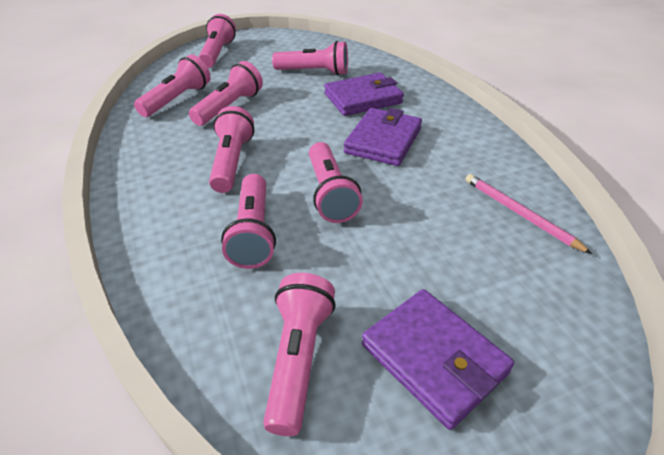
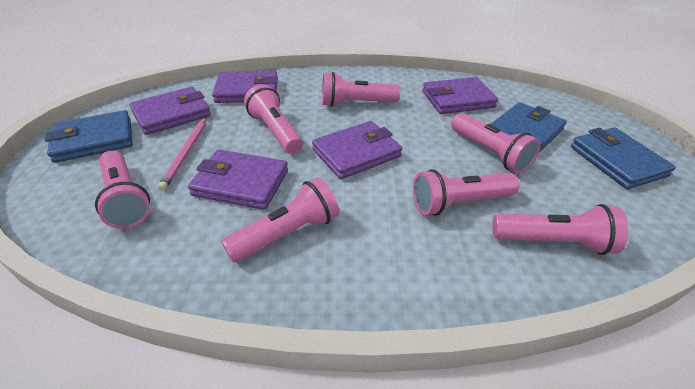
blue wallet: none = 0 -> [45,110,133,163] [490,102,567,153] [571,127,676,189] = 3
pink flashlight: [134,55,210,117] [189,61,263,126] [199,14,236,68] [209,106,254,193] [221,174,276,269] [263,273,336,436] [272,41,348,75] [309,142,363,223] = 8 -> [95,151,150,229] [221,177,339,263] [244,84,303,154] [322,72,400,107] [413,169,519,216] [451,113,541,174] [492,204,628,255] = 7
purple wallet: [324,73,404,116] [344,108,422,166] [362,289,514,430] = 3 -> [130,87,211,135] [188,149,288,210] [212,71,278,103] [312,121,402,179] [422,77,498,114] = 5

